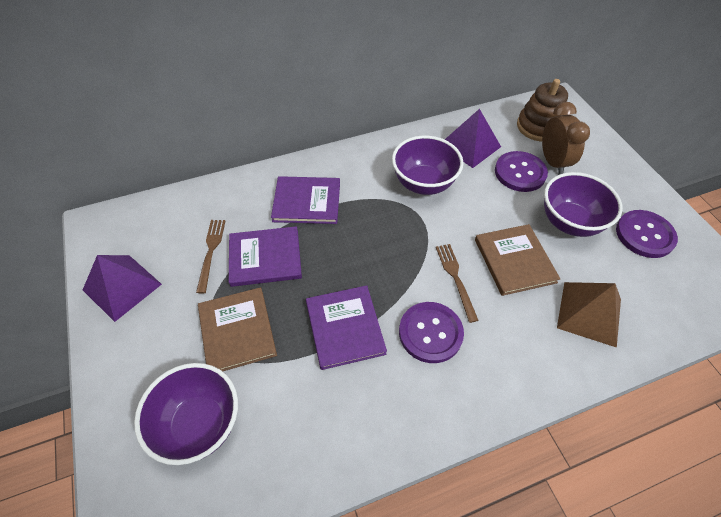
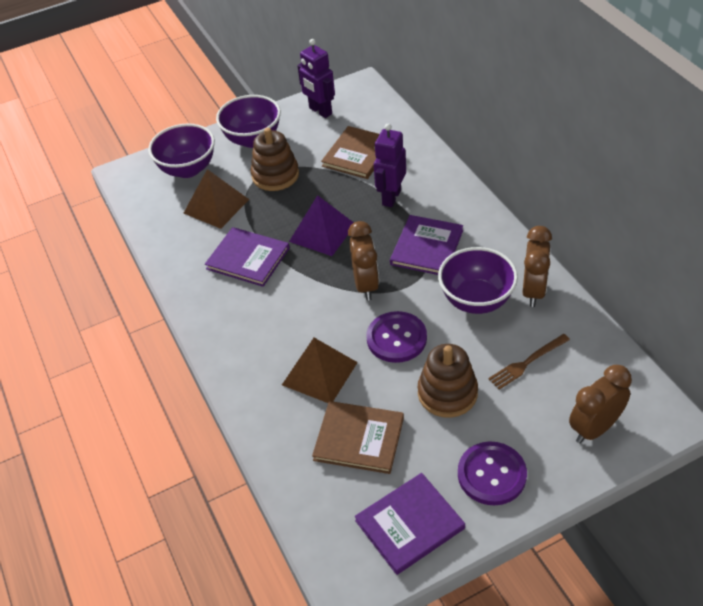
brown clock: [542,102,590,175] = 1 -> [348,221,379,300] [522,226,552,307] [569,365,632,444] = 3
brown fork: [196,220,226,293] [436,244,479,323] = 2 -> [488,334,570,390] = 1
brown pyramid: [557,282,621,348] = 1 -> [184,169,249,229] [282,338,358,403] = 2
brown stacking toy: [517,79,568,141] = 1 -> [250,128,299,191] [418,344,478,418] = 2
purple button: [399,302,464,363] [495,151,548,192] [616,210,678,258] = 3 -> [366,311,427,363] [458,442,527,505] = 2
purple pyramid: [83,255,162,322] [445,109,501,168] = 2 -> [289,195,354,256] = 1
purple robot: none = 0 -> [298,39,335,118] [374,124,406,207] = 2

